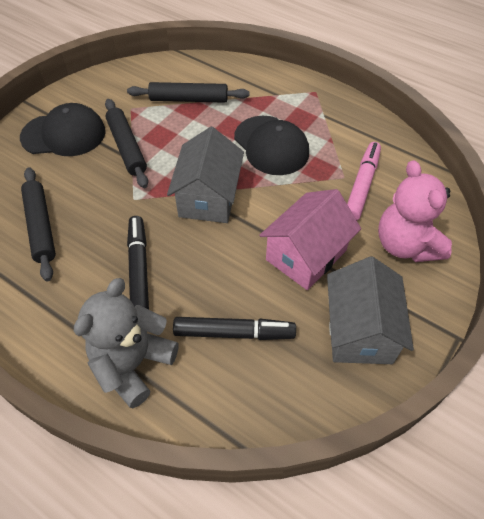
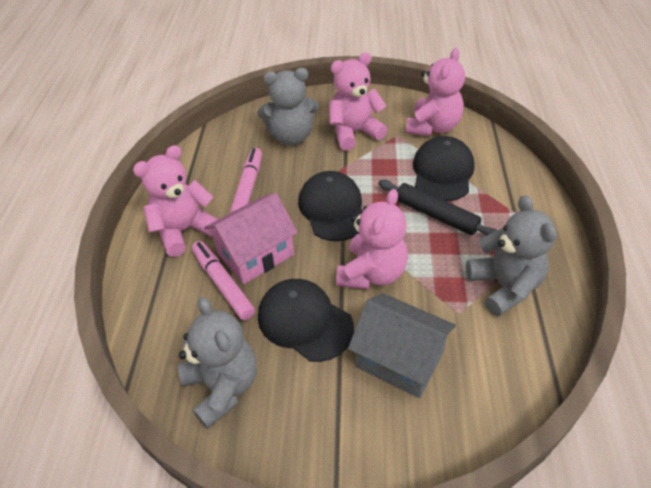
black cap: [20,103,106,156] [234,116,309,175] = 2 -> [258,279,354,362] [298,171,363,241] [413,136,475,201] = 3
black marker: [127,216,149,309] [173,317,296,340] = 2 -> none = 0
black rolling pin: [21,167,56,281] [105,99,148,188] [127,82,250,103] = 3 -> [378,180,498,235] = 1
grey house: [167,127,244,223] [327,256,414,364] = 2 -> [348,293,456,398] = 1
grey teddy bear: [74,278,179,408] = 1 -> [178,297,257,429] [258,68,319,145] [466,195,557,317] = 3
pink marker: [347,142,381,220] = 1 -> [192,241,255,320] [230,148,262,213] = 2
pink teddy bear: [378,160,452,262] = 1 -> [133,145,219,257] [329,52,388,151] [336,189,408,289] [406,48,465,136] = 4

